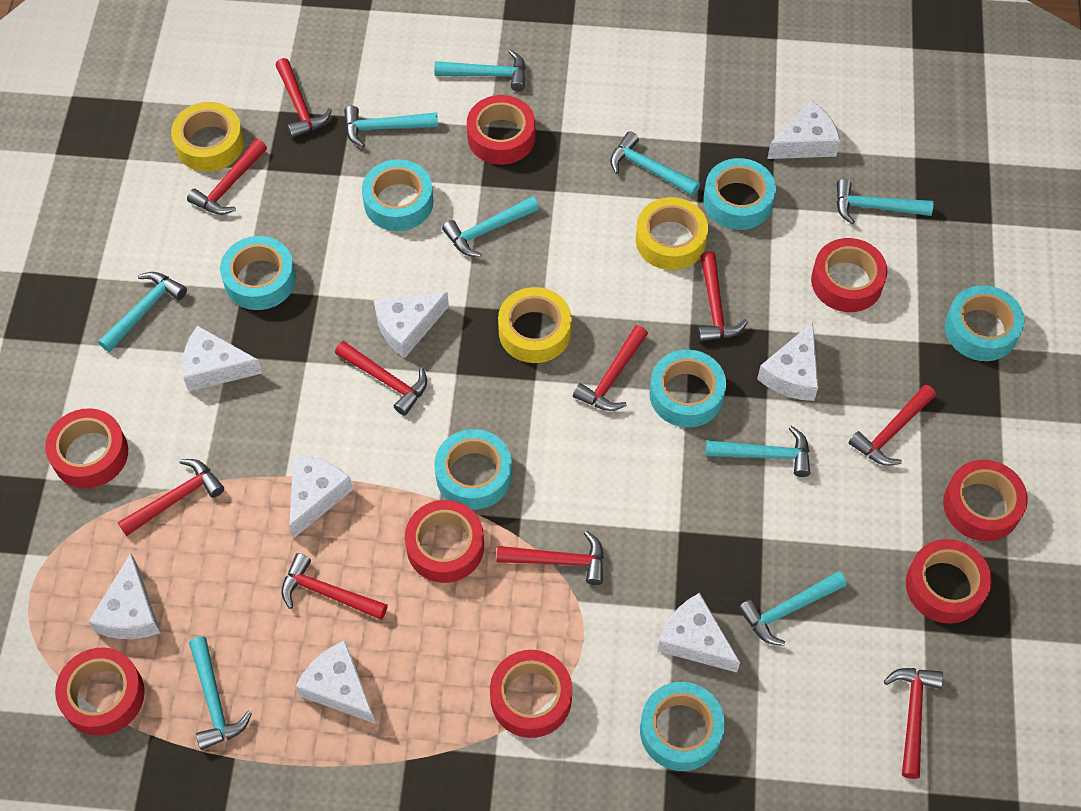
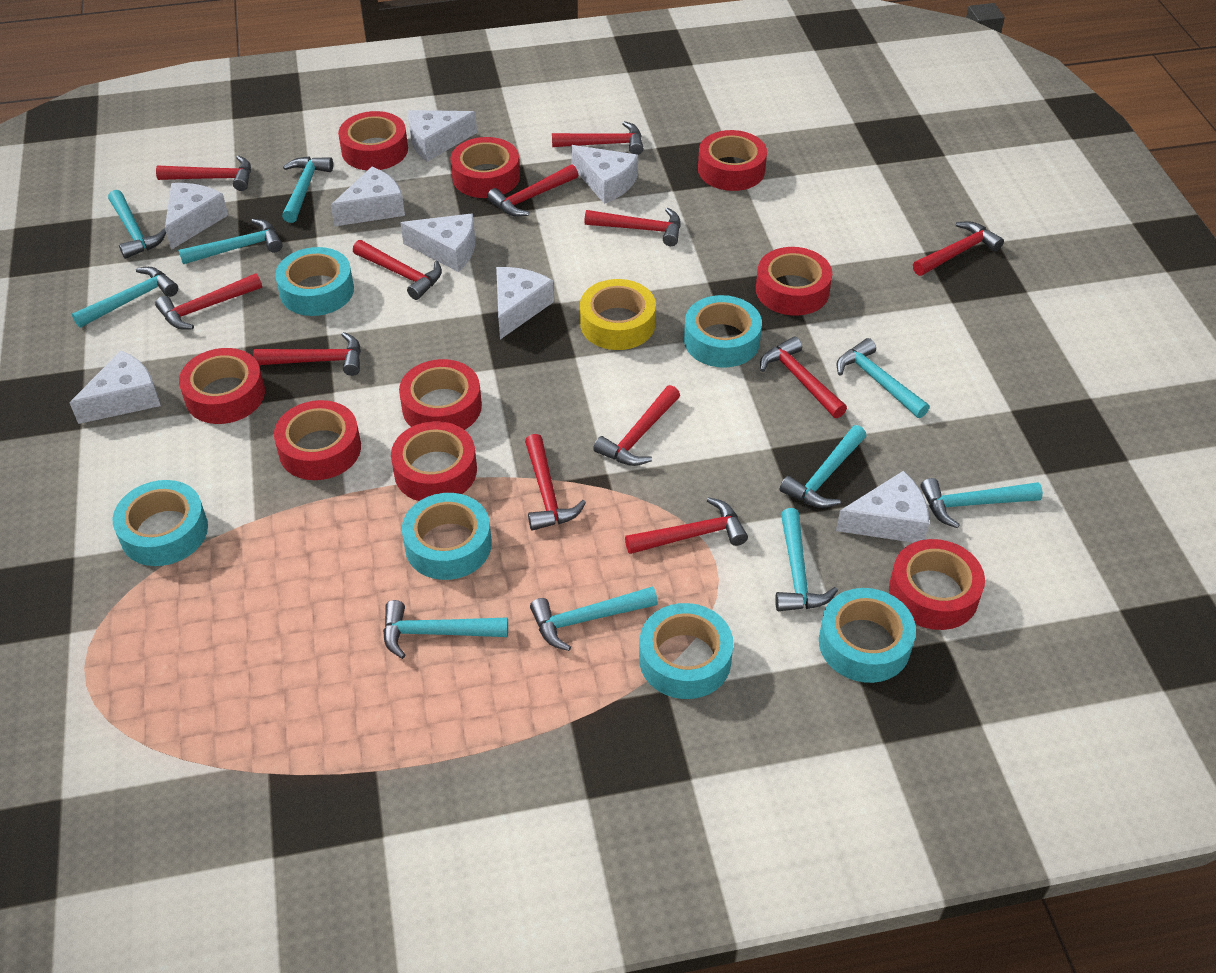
red hammer: [117,459,224,536] [187,139,267,215] [275,58,332,138] [281,553,388,620] [335,341,427,416] [497,531,604,585] [573,325,648,411] [698,251,748,342] [849,385,936,466] [884,668,943,779] = 10 -> [155,273,262,330] [156,155,251,191] [253,332,361,376] [353,240,442,300] [487,164,578,217] [525,434,586,531] [552,121,644,155] [584,208,681,246] [593,385,680,466] [625,497,748,554] [760,336,847,418] [913,221,1004,276] = 12
red tape: [45,408,128,489] [55,648,145,736] [405,500,484,583] [467,95,535,165] [490,650,572,738] [811,238,888,312] [906,539,992,624] [943,460,1028,541] = 8 -> [179,348,265,424] [274,400,361,480] [338,111,408,171] [391,421,477,501] [399,359,482,430] [451,137,520,198] [698,130,767,191] [756,247,832,316] [889,539,985,630] = 9
turquoise hammer: [98,272,187,352] [189,637,252,750] [344,106,438,148] [434,50,526,91] [442,196,539,257] [610,131,700,196] [706,426,810,477] [738,571,847,646] [836,179,933,224] = 9 -> [72,267,178,328] [108,190,166,259] [178,219,283,264] [282,157,333,223] [383,600,508,659] [530,587,658,651] [775,508,838,611] [780,425,866,508] [836,338,930,418] [920,478,1043,528] = 10
turquoise tape: [220,236,296,310] [362,159,434,231] [434,429,512,510] [640,682,725,771] [649,349,726,428] [703,158,776,230] [945,285,1024,361] = 7 -> [112,480,208,566] [275,247,354,316] [402,493,492,580] [639,603,733,699] [684,295,762,368] [819,588,916,683] = 6
yellow tape: [171,102,244,172] [498,287,572,363] [636,197,708,270] = 3 -> [580,279,656,350] = 1

